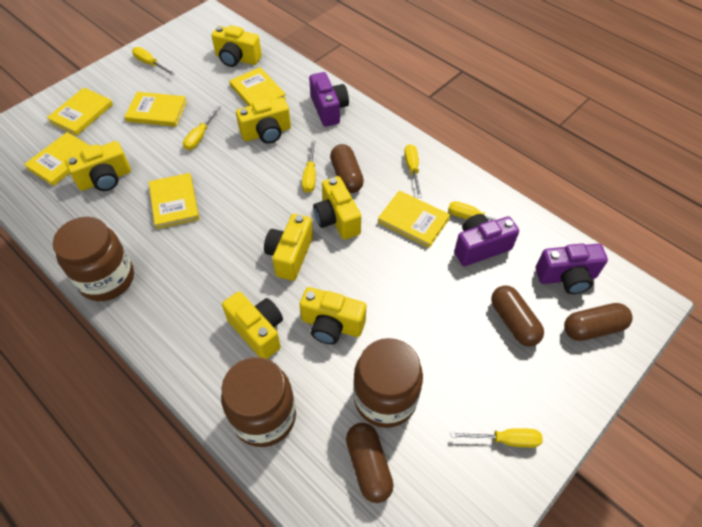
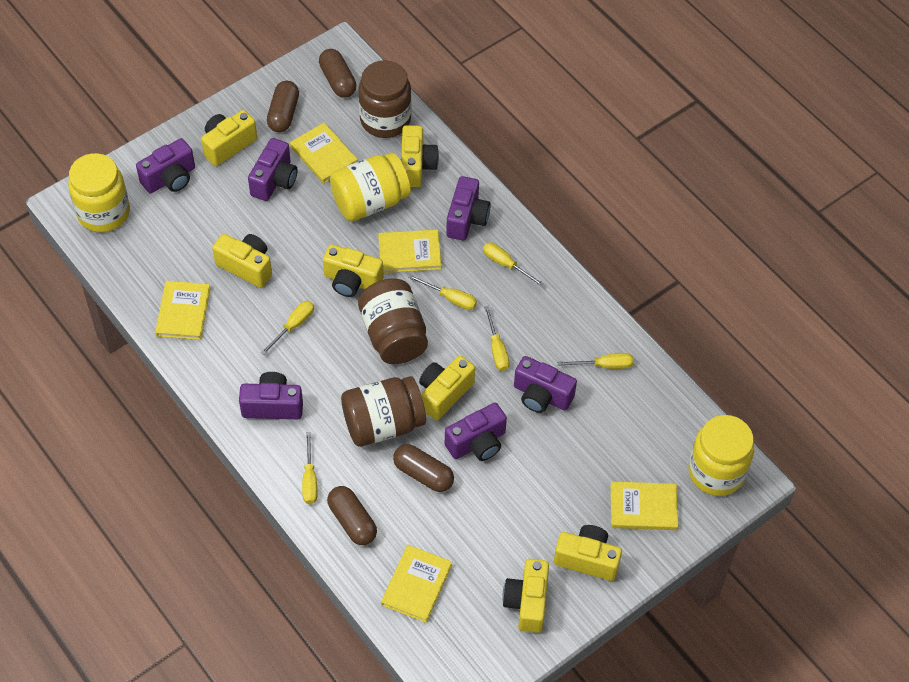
purple camera: [309,72,349,127] [454,214,519,266] [536,243,608,294] = 3 -> [136,138,195,193] [239,372,303,419] [248,138,298,201] [445,403,507,461] [446,176,491,241] [514,356,577,413] = 6
yellow book: [24,132,90,186] [47,88,113,136] [124,92,187,127] [149,173,199,229] [229,67,286,106] [378,190,450,248] = 6 -> [155,281,211,340] [290,123,358,184] [378,230,442,273] [381,545,452,623] [611,481,678,530] = 5
yellow jar: none = 0 -> [68,153,130,232] [330,153,411,221] [688,415,754,496] = 3

